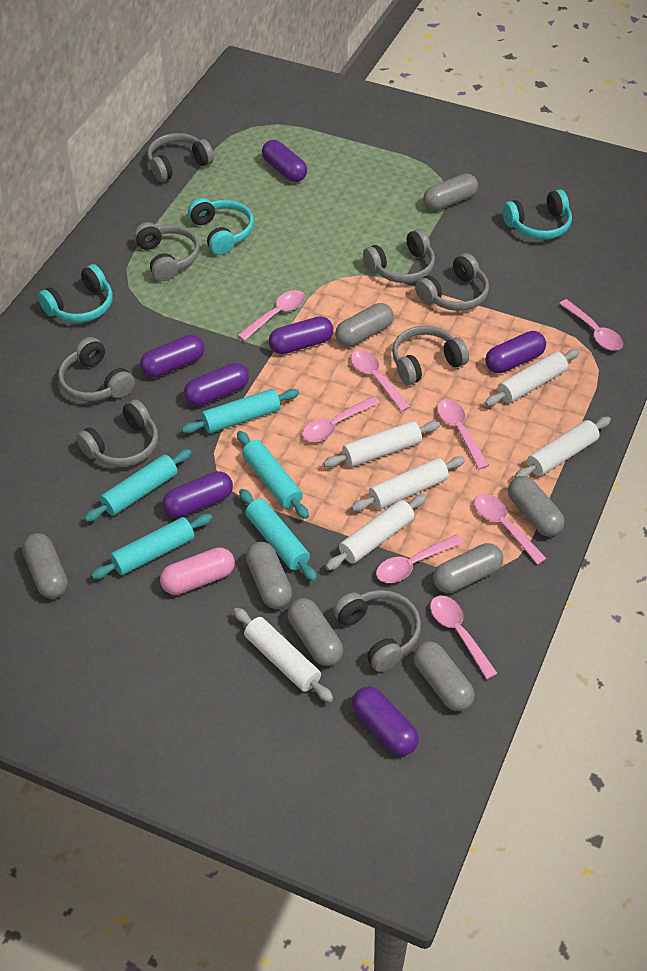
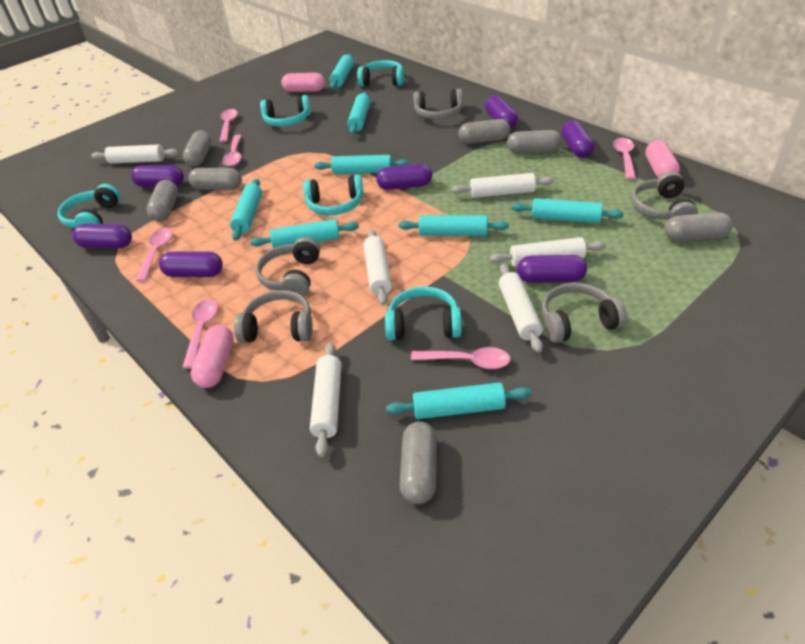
grey capsule: [22,533,68,599] [246,542,292,609] [288,598,343,666] [335,303,394,347] [413,641,475,711] [423,173,478,211] [433,543,503,593] [508,476,565,537] = 8 -> [147,180,178,221] [183,130,212,166] [188,168,242,190] [400,421,437,504] [459,119,510,144] [507,130,562,153] [664,212,733,242] = 7
grey headphones: [58,337,135,401] [76,400,158,467] [134,222,200,281] [147,133,214,182] [333,590,421,672] [363,229,435,283] [392,326,469,385] [415,253,489,311] = 8 -> [234,290,313,343] [255,237,320,297] [413,89,463,120] [542,283,627,343] [631,172,698,220] = 5
pink capsule: [160,547,235,595] = 1 -> [191,325,234,388] [281,73,325,92] [645,140,680,178] = 3
pink spoon: [237,290,305,341] [302,396,380,442] [351,350,410,412] [376,535,463,583] [430,596,498,679] [437,399,489,469] [474,494,547,565] [559,299,623,351] = 8 -> [136,228,173,282] [182,299,218,369] [219,109,238,142] [222,135,242,166] [411,347,511,369] [613,138,636,180] = 6
turquoise headphones: [38,264,113,323] [188,198,254,255] [502,189,572,240] = 3 -> [57,184,120,228] [260,95,311,126] [303,174,364,215] [357,60,404,86] [385,286,462,341] = 5
turquoise rolling pin: [84,449,192,522] [91,514,212,579] [182,389,299,433] [237,431,309,519] [239,489,317,581] = 5 -> [230,179,262,241] [250,219,359,248] [314,155,409,174] [330,54,354,89] [347,92,370,135] [386,382,532,419] [399,215,509,236] [511,198,624,223] = 8

